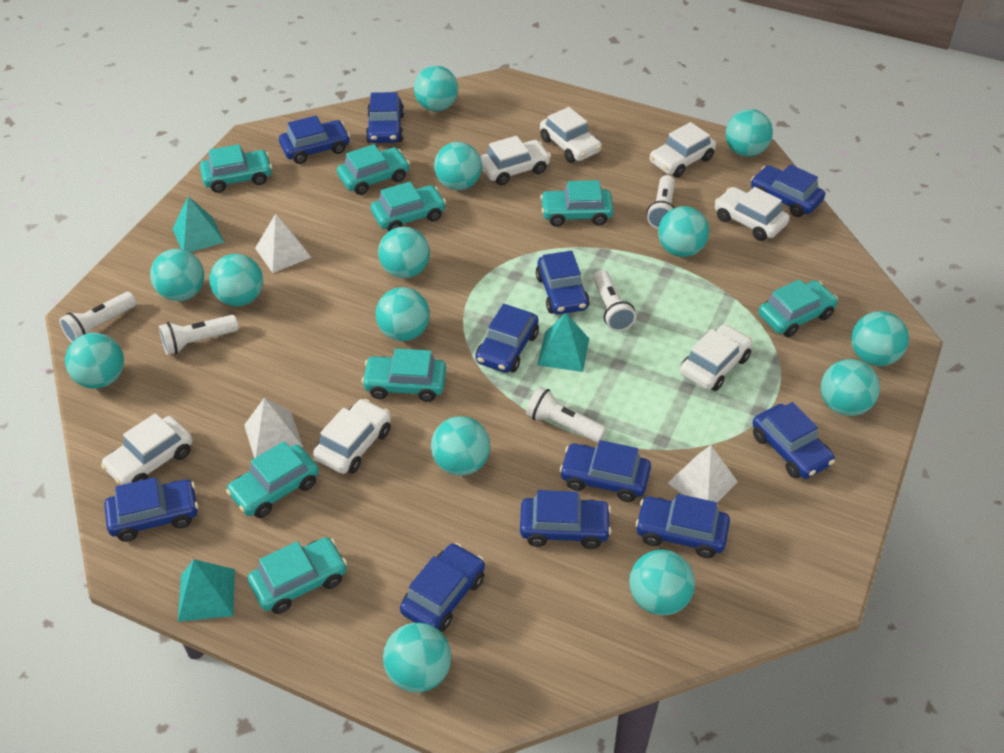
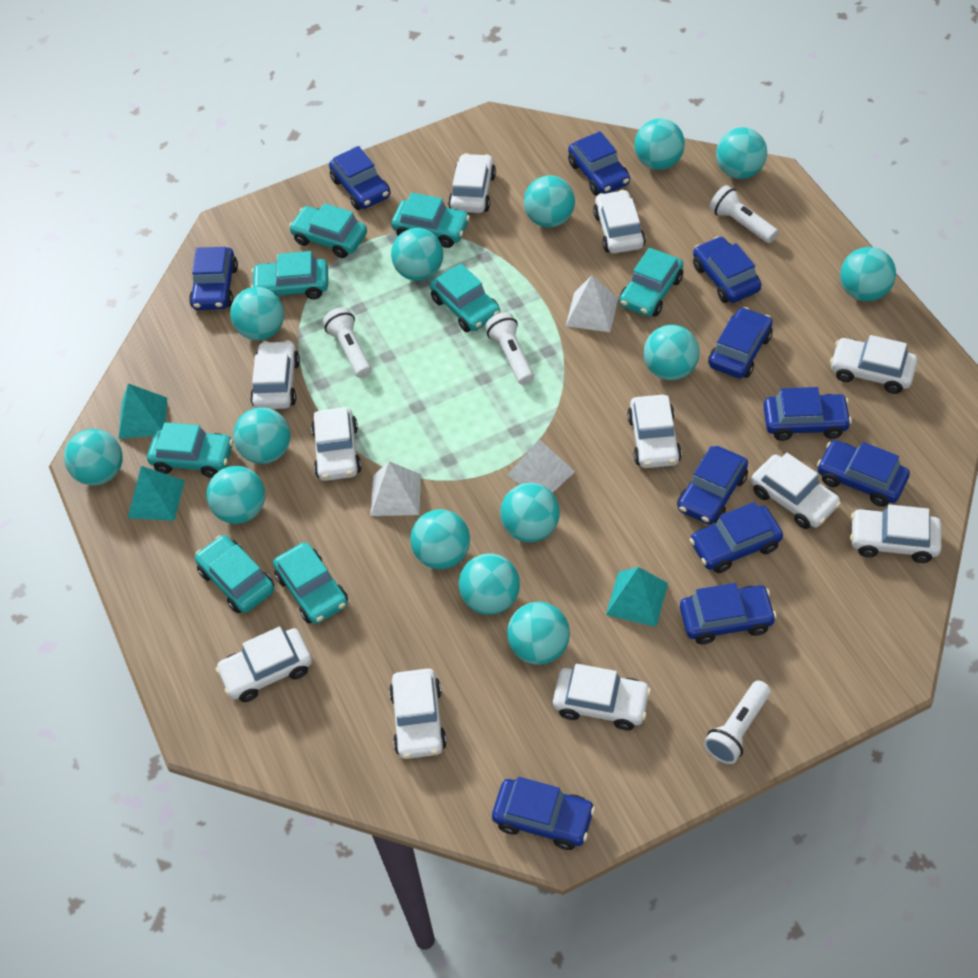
white car: [101,413,193,485] [313,399,391,474] [480,136,551,185] [540,107,602,163] [649,122,716,178] [680,324,752,391] [715,187,790,241] = 7 -> [216,627,312,702] [250,340,300,409] [311,407,362,481] [389,668,447,759] [448,153,496,213] [553,664,651,730] [593,190,646,253] [627,395,682,468] [751,453,841,529] [830,335,918,394] [850,505,942,563] = 11
white flashlight: [59,292,136,342] [159,315,239,355] [526,386,607,443] [593,270,636,331] [647,175,675,229] = 5 -> [323,307,372,378] [485,312,534,385] [704,680,771,764] [710,185,778,243] = 4

